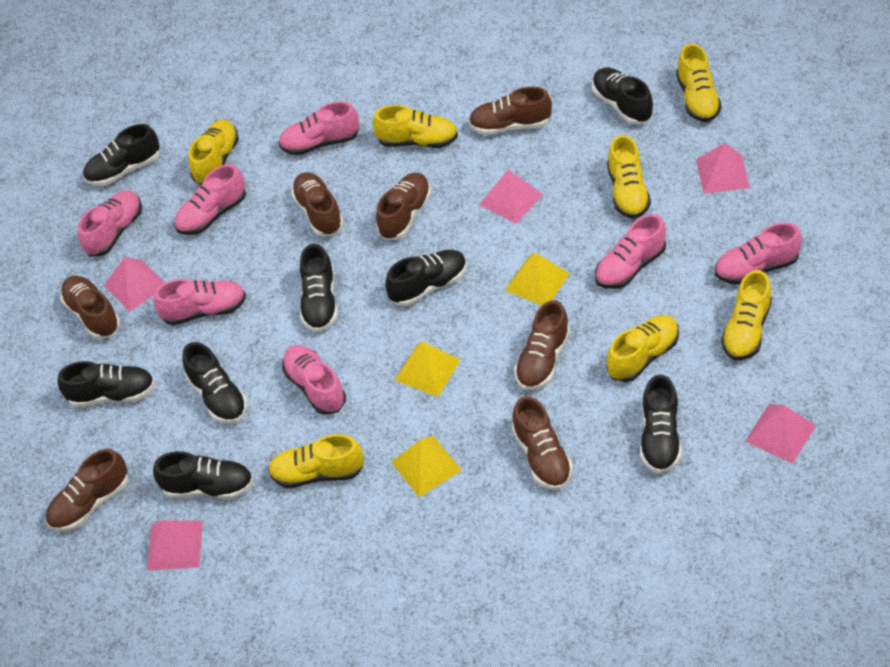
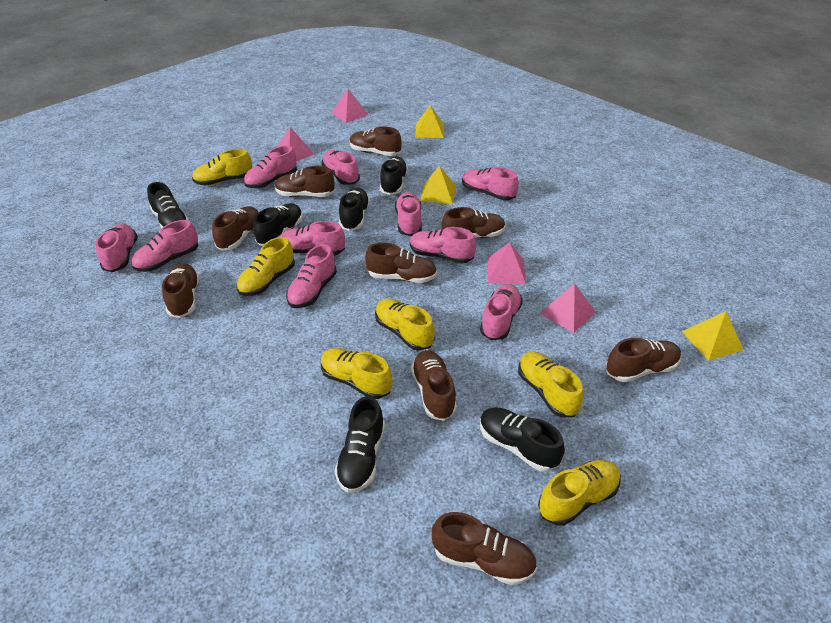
black shoe: [58,361,155,407] [83,124,160,186] [153,451,253,499] [182,342,247,424] [300,244,338,332] [385,250,467,306] [592,68,653,125] [640,375,681,474] = 8 -> [147,182,189,229] [253,203,303,246] [335,396,385,493] [339,188,370,231] [380,156,408,195] [480,407,565,472] = 6
brown shoe: [46,449,129,532] [60,276,120,339] [291,172,344,236] [376,173,431,240] [469,87,552,135] [512,396,573,490] [514,300,570,390] = 7 -> [162,263,200,318] [212,206,259,250] [275,166,335,197] [350,126,402,156] [365,243,437,283] [411,350,457,421] [432,512,537,585] [442,207,505,238] [606,338,681,382] = 9
pink pyramid: [104,257,165,312] [147,520,203,571] [479,169,543,224] [696,143,750,194] [745,404,816,464] = 5 -> [277,127,314,161] [331,89,369,123] [487,242,526,284] [540,283,596,333] = 4
pink shoe: [78,190,142,257] [154,279,246,325] [174,164,246,235] [279,101,359,155] [282,345,346,415] [595,214,666,289] [715,222,802,285] = 7 -> [95,223,138,272] [132,220,198,272] [244,146,297,188] [280,221,345,256] [286,244,337,308] [322,150,360,185] [395,192,422,236] [410,227,476,263] [462,167,519,200] [480,284,523,340] = 10
yellow shoe: [189,120,239,185] [268,434,364,488] [373,105,458,148] [607,135,651,219] [607,315,679,382] [676,44,722,122] [721,270,772,360] = 7 -> [192,149,252,185] [237,237,295,296] [321,348,393,399] [375,298,435,351] [518,351,584,417] [538,460,621,526] = 6

